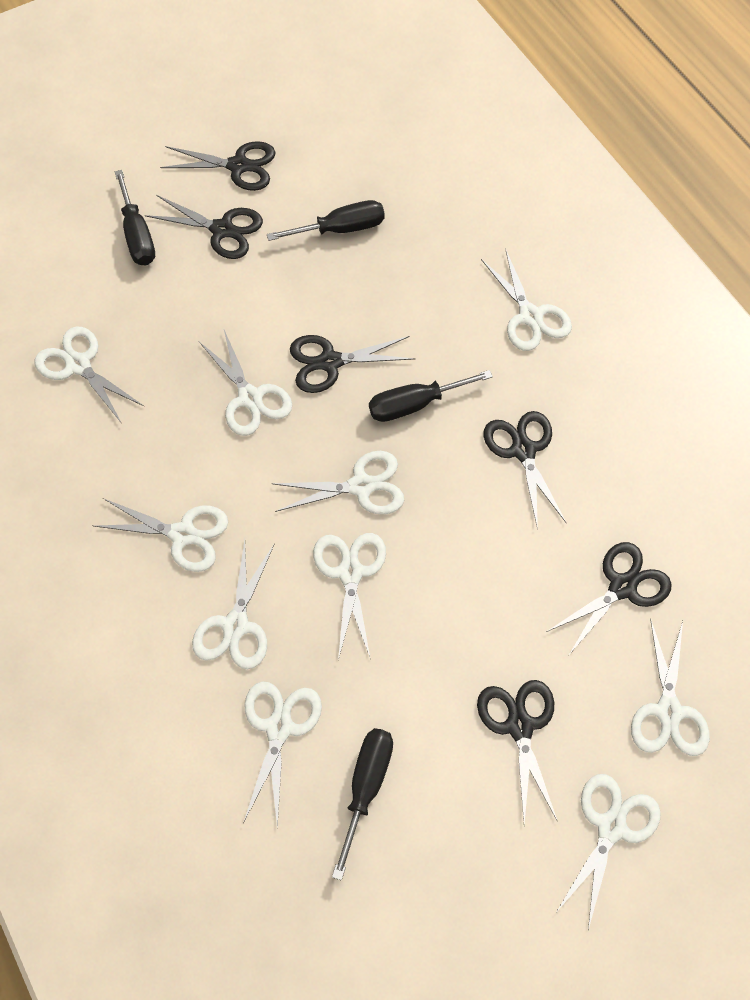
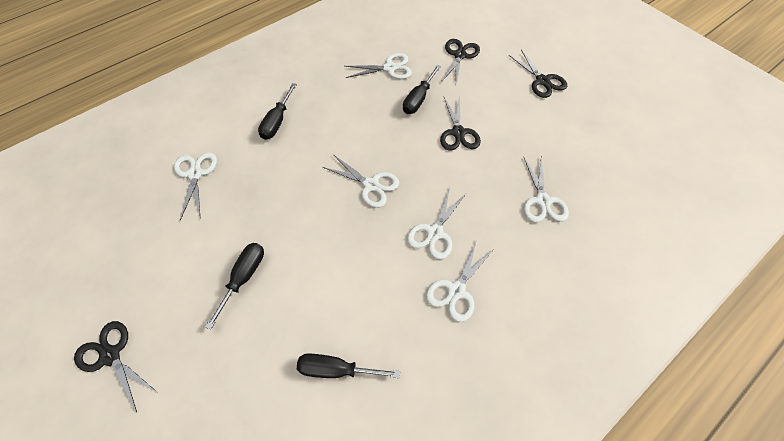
black scissors: [145,195,263,259] [160,141,276,191] [290,335,416,393] [477,680,558,824] [484,411,566,530] [546,542,672,655] = 6 -> [74,321,158,412] [440,94,481,150] [441,39,480,84] [509,49,567,98] = 4
white scissors: [35,326,145,422] [94,498,228,572] [192,540,275,669] [199,330,292,436] [243,681,322,829] [271,451,404,515] [313,533,386,660] [481,249,572,351] [557,774,661,930] [631,618,710,756] = 10 -> [174,152,217,220] [323,155,399,208] [344,53,412,79] [407,187,467,259] [426,240,495,322] [524,155,569,222] = 6

